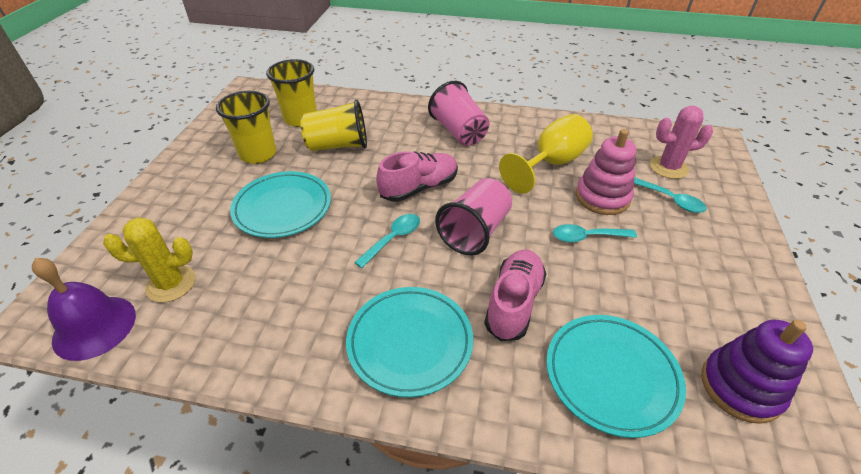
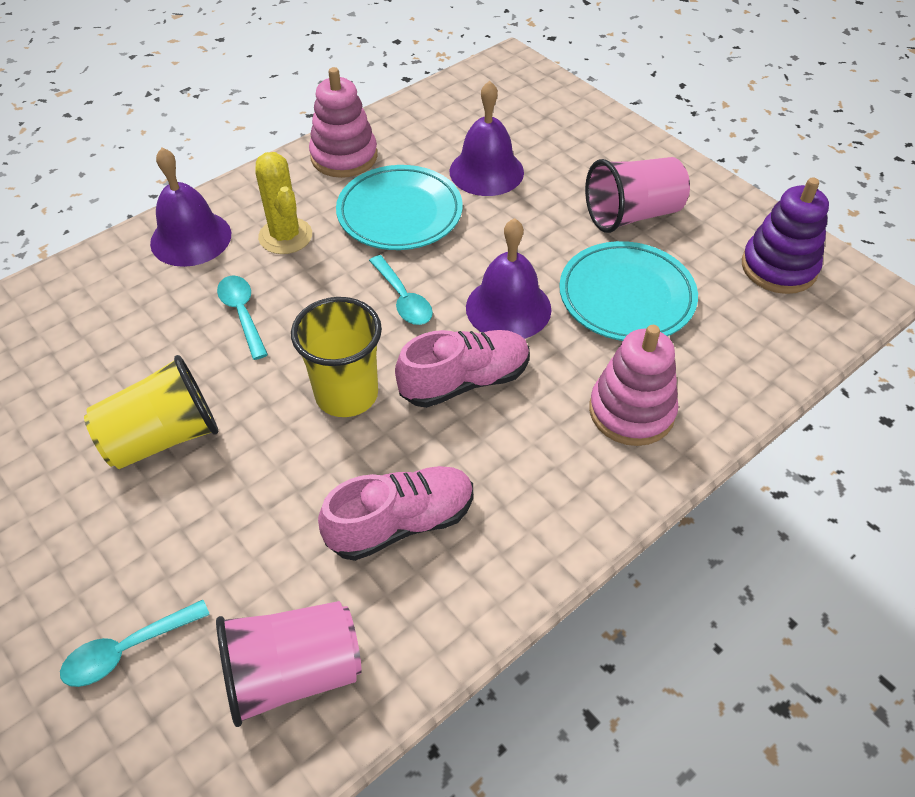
pink cactus: [650,106,713,179] = 1 -> none = 0
pink stacking toy: [576,129,636,215] = 1 -> [309,67,378,178] [589,325,678,446] = 2
purple bell: [32,258,136,361] = 1 -> [150,148,231,267] [450,81,524,196] [466,218,551,339] = 3
turquoise plate: [230,171,331,238] [346,287,473,397] [546,315,686,438] = 3 -> [336,165,463,250] [559,241,698,341] = 2
yellow cup: [216,91,276,164] [266,59,317,127] [300,99,367,151] = 3 -> [84,355,219,469] [291,297,382,417] = 2
yellow goblet: [499,114,593,194] = 1 -> none = 0

